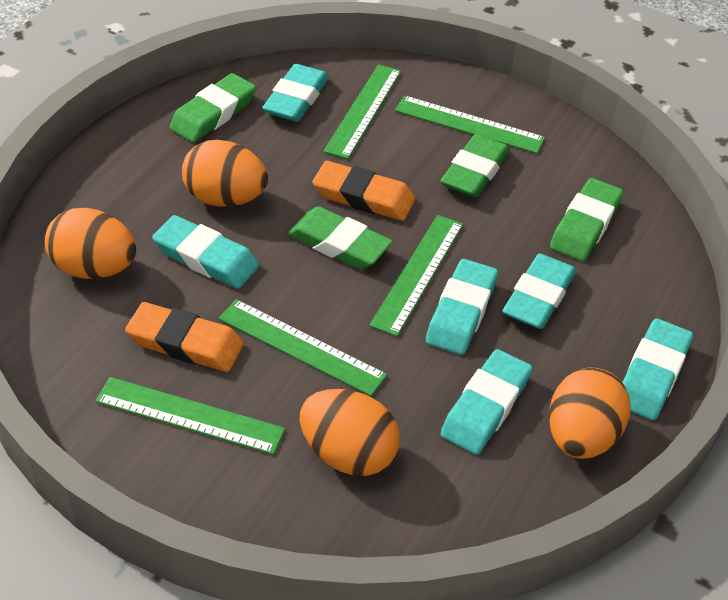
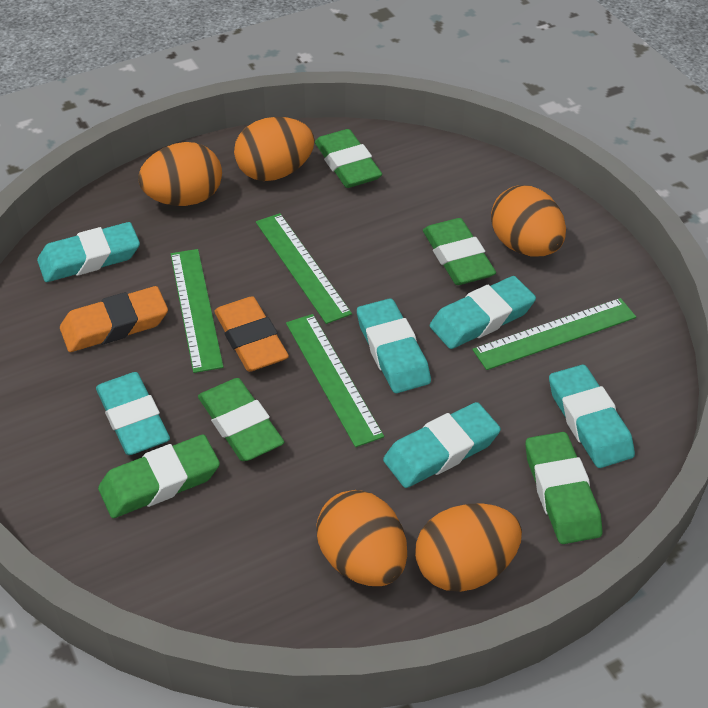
green eraser: [170,73,256,142] [287,206,393,269] [440,134,510,197] [550,178,623,261] = 4 -> [98,434,220,518] [198,378,284,461] [315,129,382,188] [423,218,496,285] [525,432,603,544] = 5
green ruler: [95,377,285,455] [218,299,387,396] [323,64,401,159] [369,215,463,336] [395,95,545,154] = 5 -> [171,249,224,373] [256,213,352,324] [286,314,384,447] [472,298,636,370] = 4
orange egg: [45,208,136,279] [182,140,268,206] [300,389,400,476] [549,368,630,459] = 4 -> [138,142,222,206] [234,117,315,181] [316,490,407,586] [415,503,522,592] [491,185,566,256] = 5

